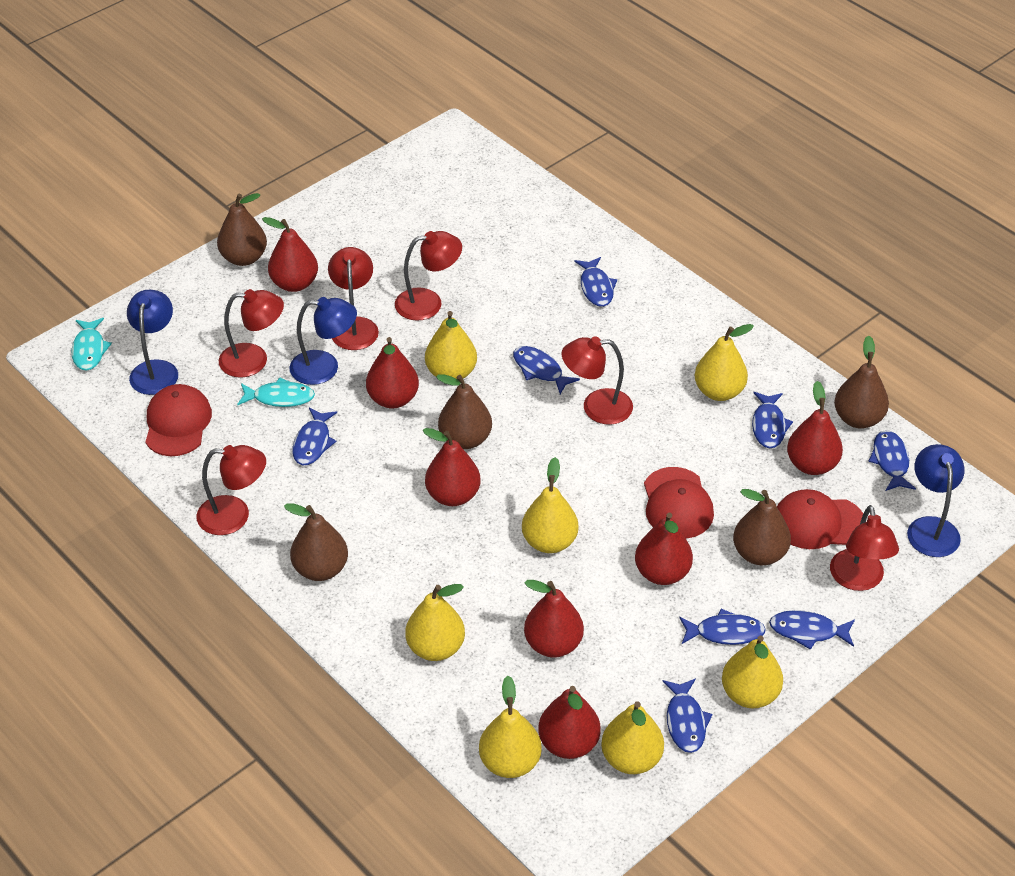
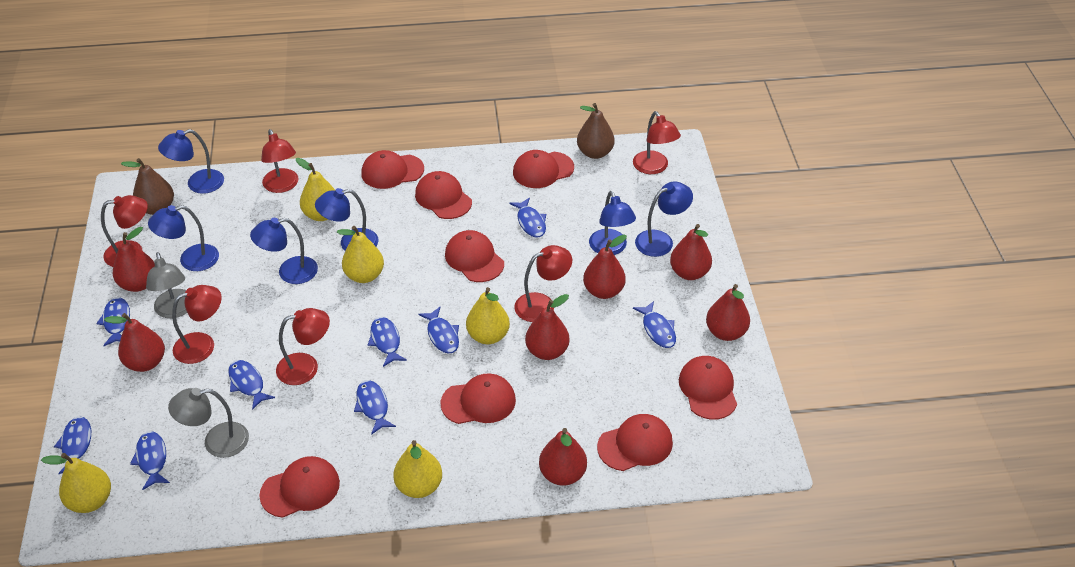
blue fish: [293,407,337,465] [513,346,580,394] [574,257,617,307] [663,678,712,753] [680,609,766,645] [752,392,793,448] [769,610,855,650] [868,430,916,491] = 8 -> [54,417,91,474] [96,297,130,346] [130,431,170,490] [228,360,275,410] [354,380,396,435] [368,317,407,367] [418,307,459,354] [510,198,546,237] [633,301,676,348] = 9
blue lamp: [127,290,178,395] [290,297,357,385] [907,444,965,557] = 3 -> [148,205,219,271] [158,129,224,194] [250,218,318,284] [315,188,378,251] [589,191,636,255] [635,181,693,257] = 6
brown pear: [217,193,267,266] [284,503,348,581] [436,374,492,449] [733,489,791,565] [834,336,889,429] = 5 -> [121,158,174,215] [577,103,615,159] = 2
grey lamp: none = 0 -> [146,252,187,318] [168,388,249,458] = 2
red cap: [146,384,212,456] [644,467,714,539] [777,489,863,549] = 3 -> [259,456,340,518] [361,150,424,189] [415,171,472,219] [441,374,516,424] [445,230,504,282] [513,150,574,188] [597,414,673,471] [679,356,737,420] = 8
turquoise fish: [71,318,112,371] [237,378,315,407] = 2 -> none = 0
yellow pear: [405,584,465,661] [425,311,477,379] [479,676,542,778] [522,457,579,553] [601,701,664,774] [695,324,754,401] [722,635,783,708] = 7 -> [41,453,111,513] [296,158,335,221] [337,226,384,283] [393,440,442,498] [466,287,510,344] = 5

